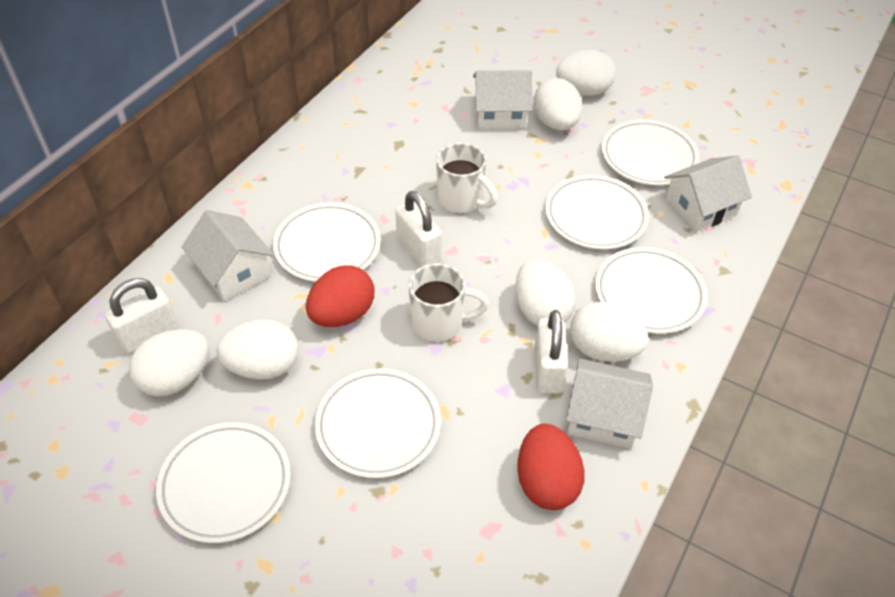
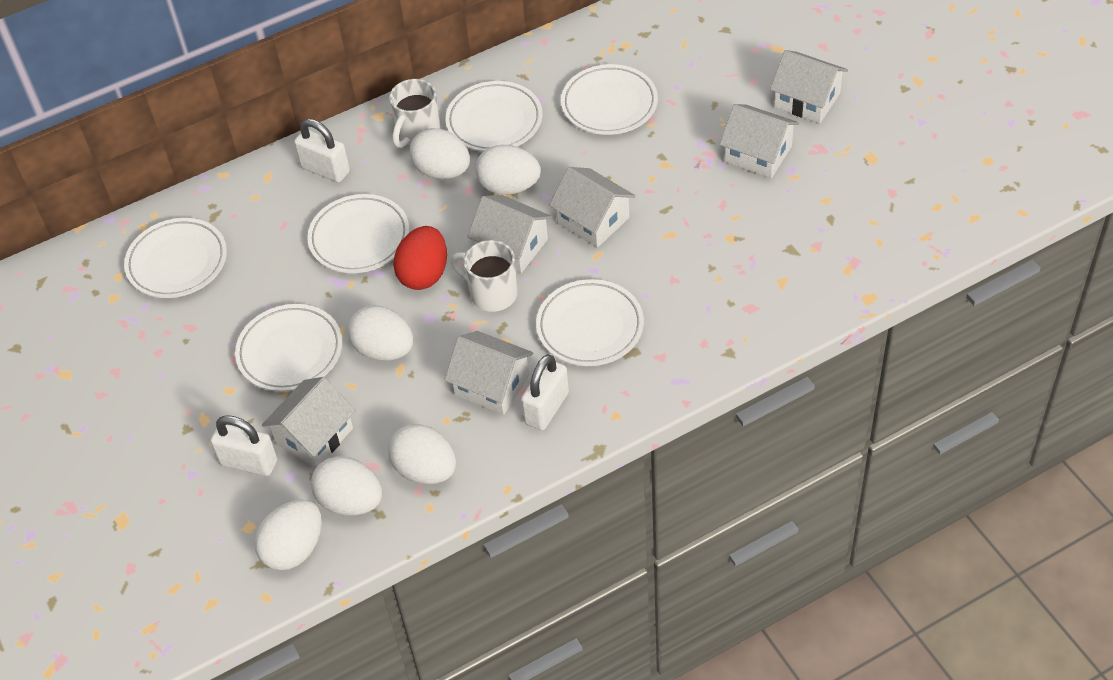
red egg: [306,265,374,327] [517,424,585,510] = 2 -> [393,226,447,290] = 1
white house: [182,210,274,302] [473,70,532,130] [566,358,653,449] [664,155,752,233] = 4 -> [262,377,356,468] [445,331,533,415] [467,195,552,273] [549,167,635,248] [720,104,799,178] [770,50,848,123] = 6

